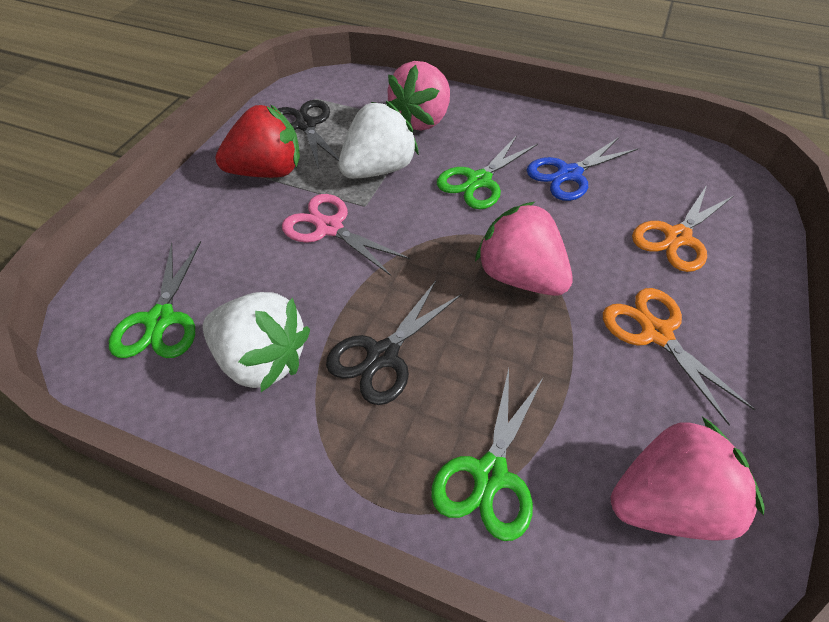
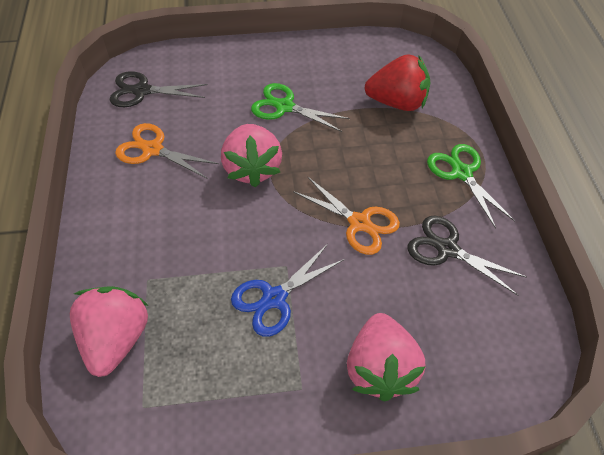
green scissors: [109,241,201,358] [431,368,543,541] [437,135,538,209] = 3 -> [251,83,350,132] [427,144,515,229] = 2
pink scissors: [282,194,411,276] = 1 -> none = 0
white strawberry: [202,292,310,392] [338,101,419,179] = 2 -> none = 0

